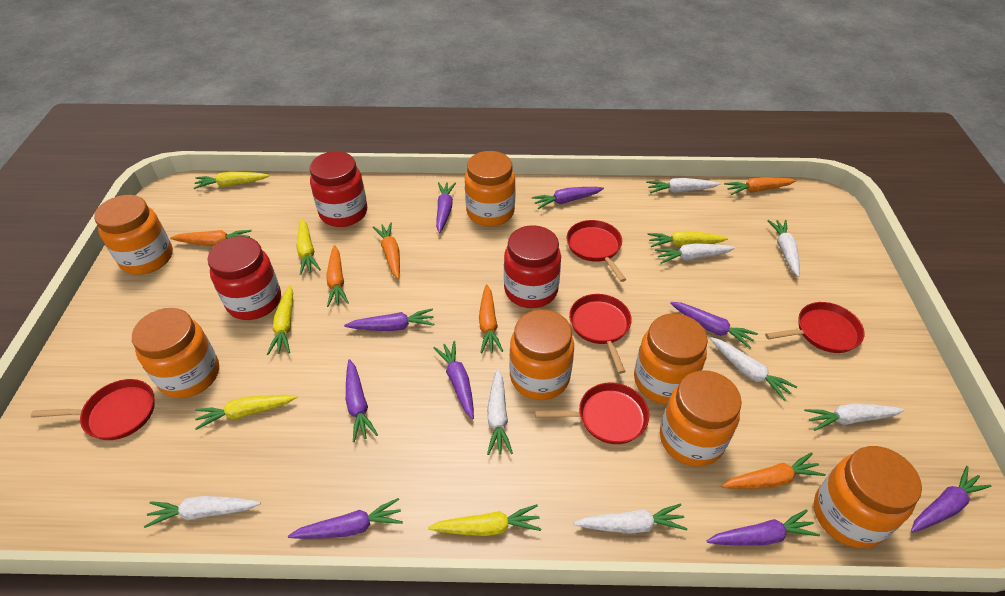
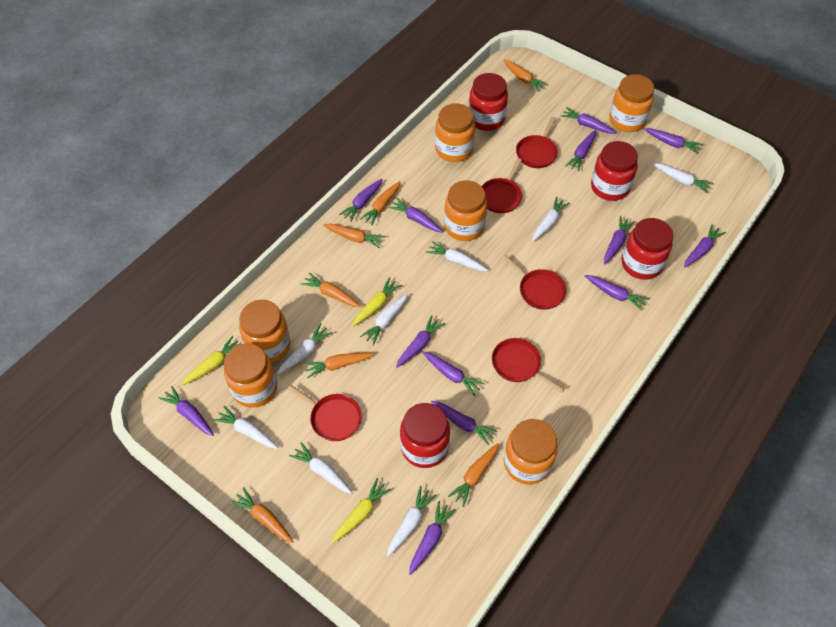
orange carrot: [170,230,252,246] [326,245,349,307] [373,223,400,279] [479,284,503,353] [721,453,826,489] [724,177,796,195] = 6 -> [230,487,294,543] [301,272,361,307] [304,353,374,378] [323,224,385,248] [360,181,400,226] [448,443,499,507] [503,59,548,92] = 7
orange jar: [94,195,173,275] [132,308,219,398] [465,151,516,226] [509,309,574,400] [634,313,708,404] [660,370,742,467] [814,446,922,548] = 7 -> [224,343,277,408] [239,300,290,362] [435,103,475,162] [444,180,487,241] [504,419,558,484] [609,74,654,132] = 6
purple carrot: [288,498,403,539] [344,308,434,331] [346,359,378,442] [433,341,474,419] [436,182,456,233] [532,187,604,209] [670,302,758,349] [707,510,820,546] [911,466,991,532] = 9 -> [159,386,214,436] [339,179,383,222] [388,198,443,233] [396,315,445,368] [409,501,456,575] [422,352,485,396] [431,401,498,445] [560,107,616,134] [566,130,596,171] [585,275,649,311] [604,216,635,264] [644,128,703,154] [684,224,726,268] = 13
red jar: [207,236,281,320] [310,151,367,227] [504,225,561,308] = 3 -> [400,403,450,468] [469,73,508,131] [591,141,638,201] [622,218,673,280] = 4
yellow carrot: [194,172,270,189] [195,395,297,430] [267,285,293,355] [296,219,321,275] [428,504,541,536] [647,231,728,247] = 6 -> [181,336,238,385] [332,478,392,543] [352,277,402,326] = 3

